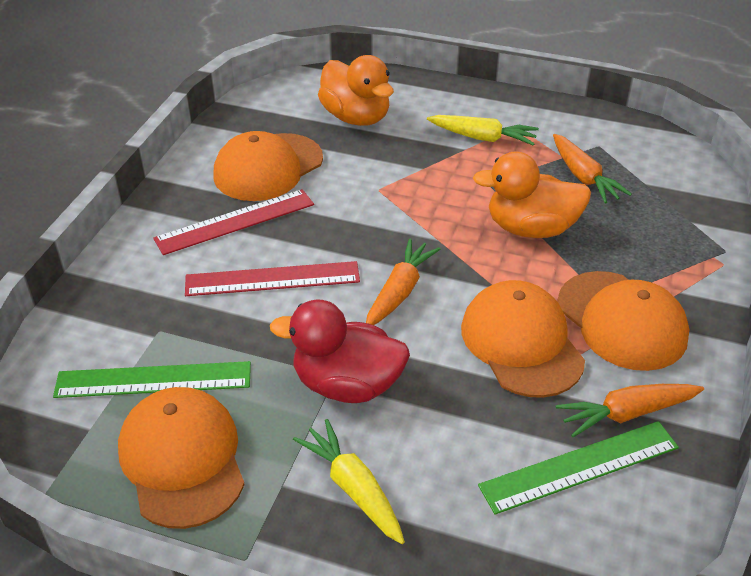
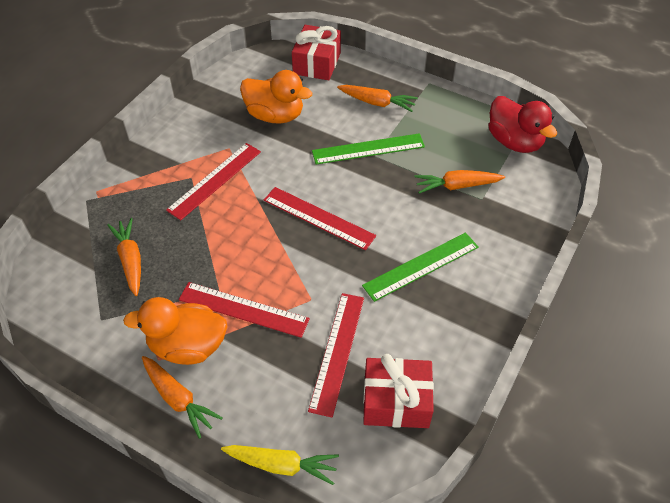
orange cap: [118,387,245,529] [214,131,323,201] [461,280,585,398] [557,271,689,371] = 4 -> none = 0
orange carrot: [366,238,441,325] [553,134,632,204] [556,384,704,437] = 3 -> [107,218,141,296] [142,356,223,439] [337,85,418,112] [414,170,505,194] = 4
red gift: none = 0 -> [292,25,341,80] [363,354,434,428] = 2
red ruler: [153,189,314,255] [185,261,360,296] = 2 -> [166,143,261,220] [179,282,310,338] [264,187,376,250] [308,293,364,417] = 4
yellow carrot: [293,419,405,544] [427,115,539,146] = 2 -> [221,445,339,485] = 1

